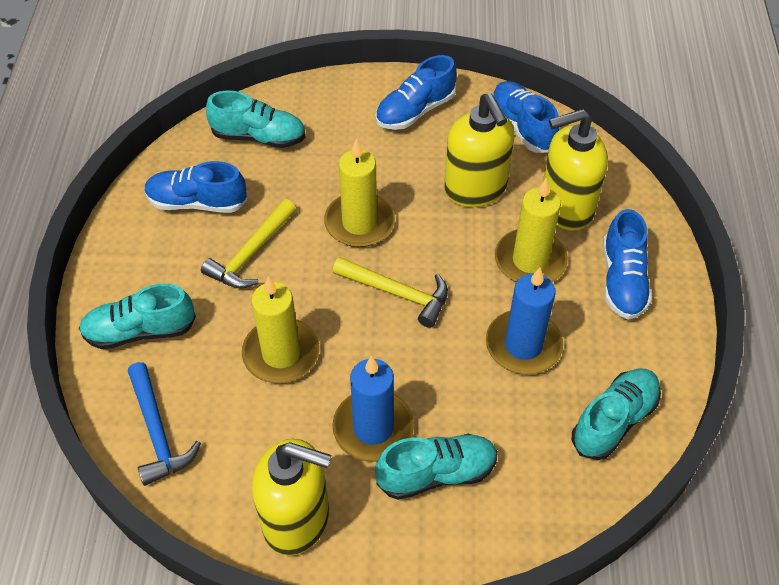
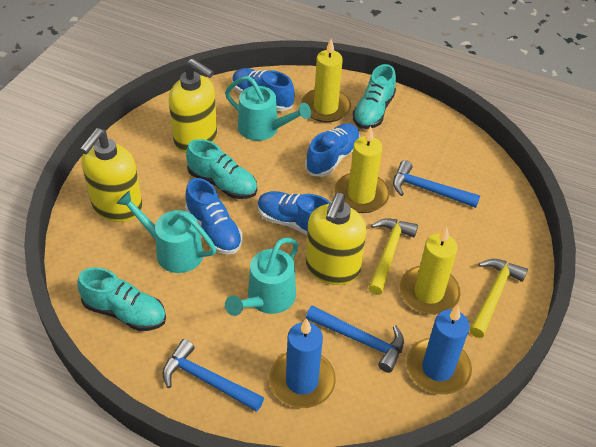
blue hammer: [128,362,201,486] = 1 -> [163,339,264,412] [306,305,404,373] [393,160,480,208] = 3
turquoise shoe: [79,283,196,349] [206,91,306,148] [375,434,498,500] [572,368,661,460] = 4 -> [77,267,166,331] [186,139,257,199] [352,64,396,129] = 3
turquoise watering can: none = 0 -> [116,191,216,273] [225,76,311,141] [225,238,298,316] = 3

